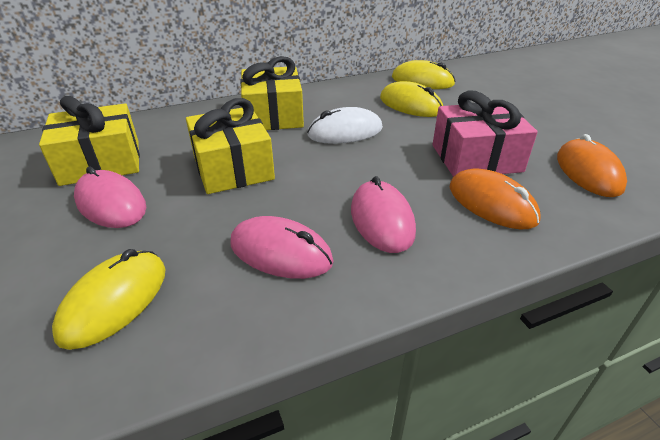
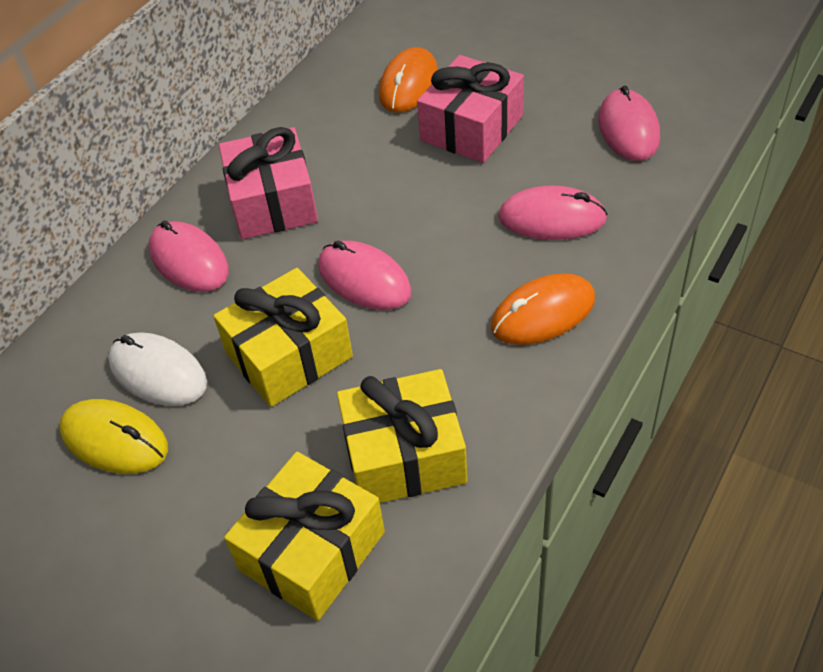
pink gift: [433,90,538,177] = 1 -> [219,127,318,239] [417,55,524,163] = 2
pink mouse: [74,166,146,228] [231,216,334,279] [351,176,416,253] = 3 -> [149,220,229,292] [318,241,412,310] [498,186,608,240] [598,86,660,161] = 4
yellow mouse: [52,249,166,350] [380,81,443,117] [392,60,456,89] = 3 -> [59,399,168,474] = 1

